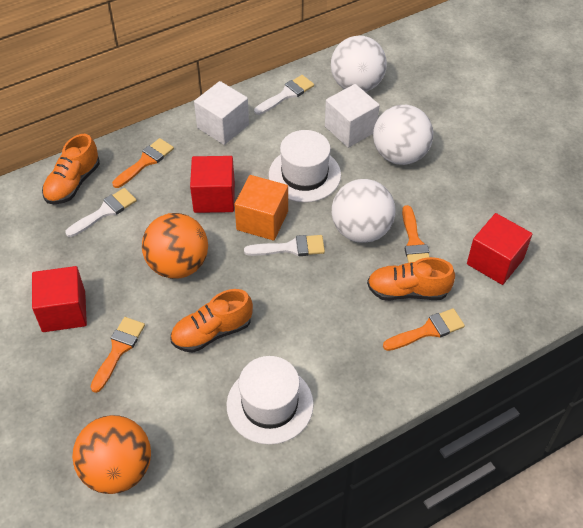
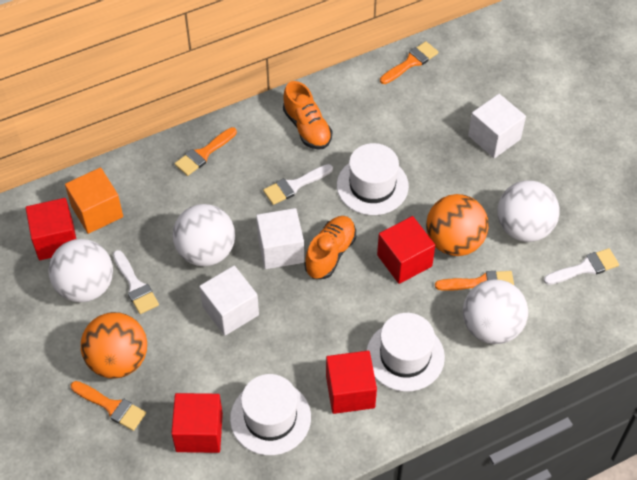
orange shoe: [42,134,100,204] [171,289,253,353] [367,257,455,300] = 3 -> [283,81,332,149] [304,216,356,279] = 2
red cube: [32,266,87,332] [190,156,235,213] [467,213,532,285] = 3 -> [26,198,76,260] [171,393,223,453] [326,351,377,414] [377,216,435,284] = 4
white ball: [331,36,387,92] [332,179,395,243] [373,105,433,165] = 3 -> [48,239,113,302] [172,204,235,266] [463,279,528,344] [497,180,560,242] = 4
white cube: [194,81,249,145] [325,84,380,148] = 2 -> [199,266,259,336] [256,208,304,269] [468,94,526,158] = 3
white hat: [226,356,314,445] [269,130,341,202] = 2 -> [230,374,311,455] [337,143,409,215] [366,313,445,392] = 3

